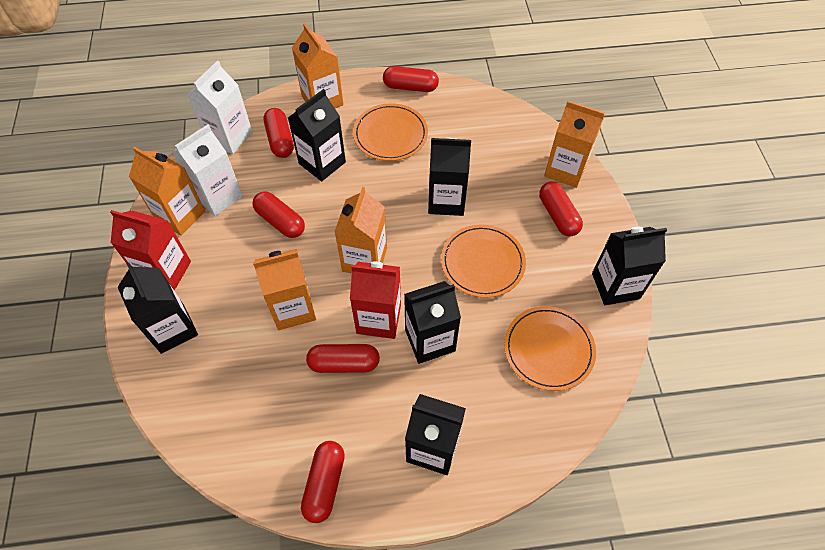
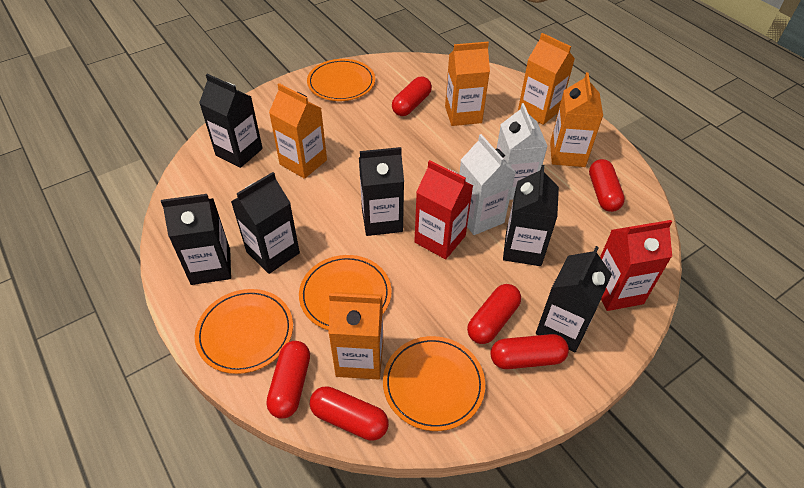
orange plate: [353,103,428,161] [441,224,526,298] [504,306,596,391] = 3 -> [195,289,293,374] [299,255,391,330] [307,59,375,101] [383,336,485,431] = 4

